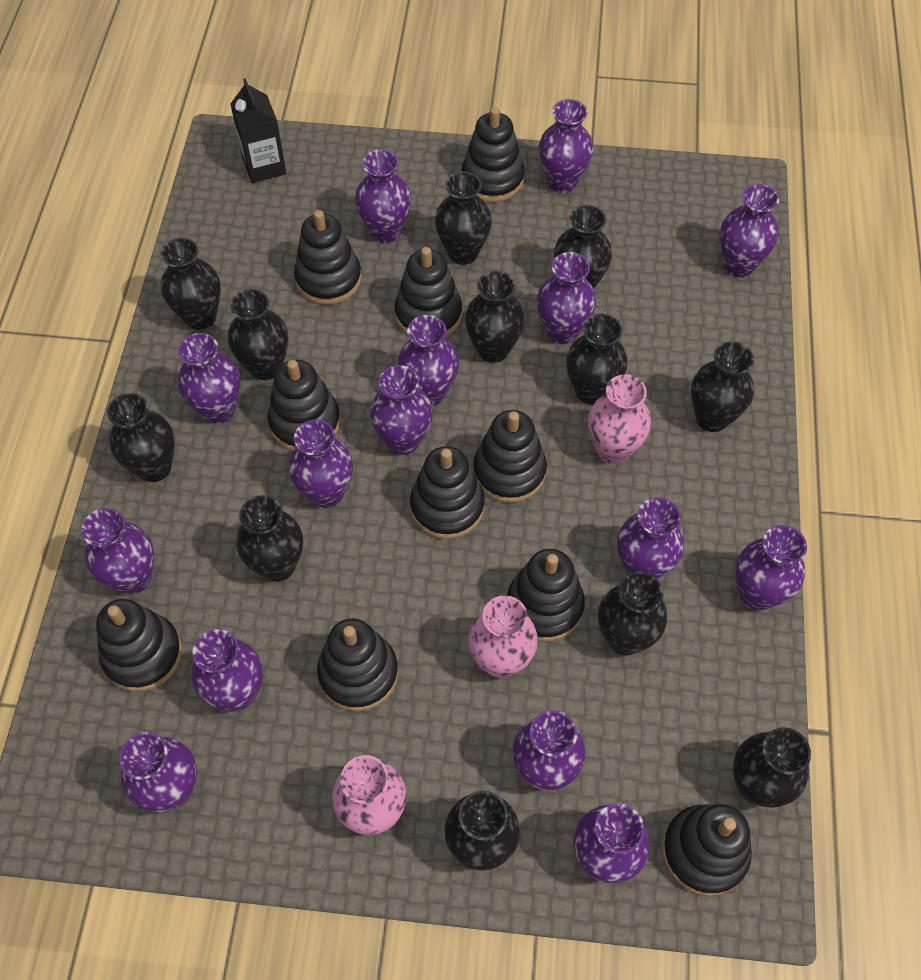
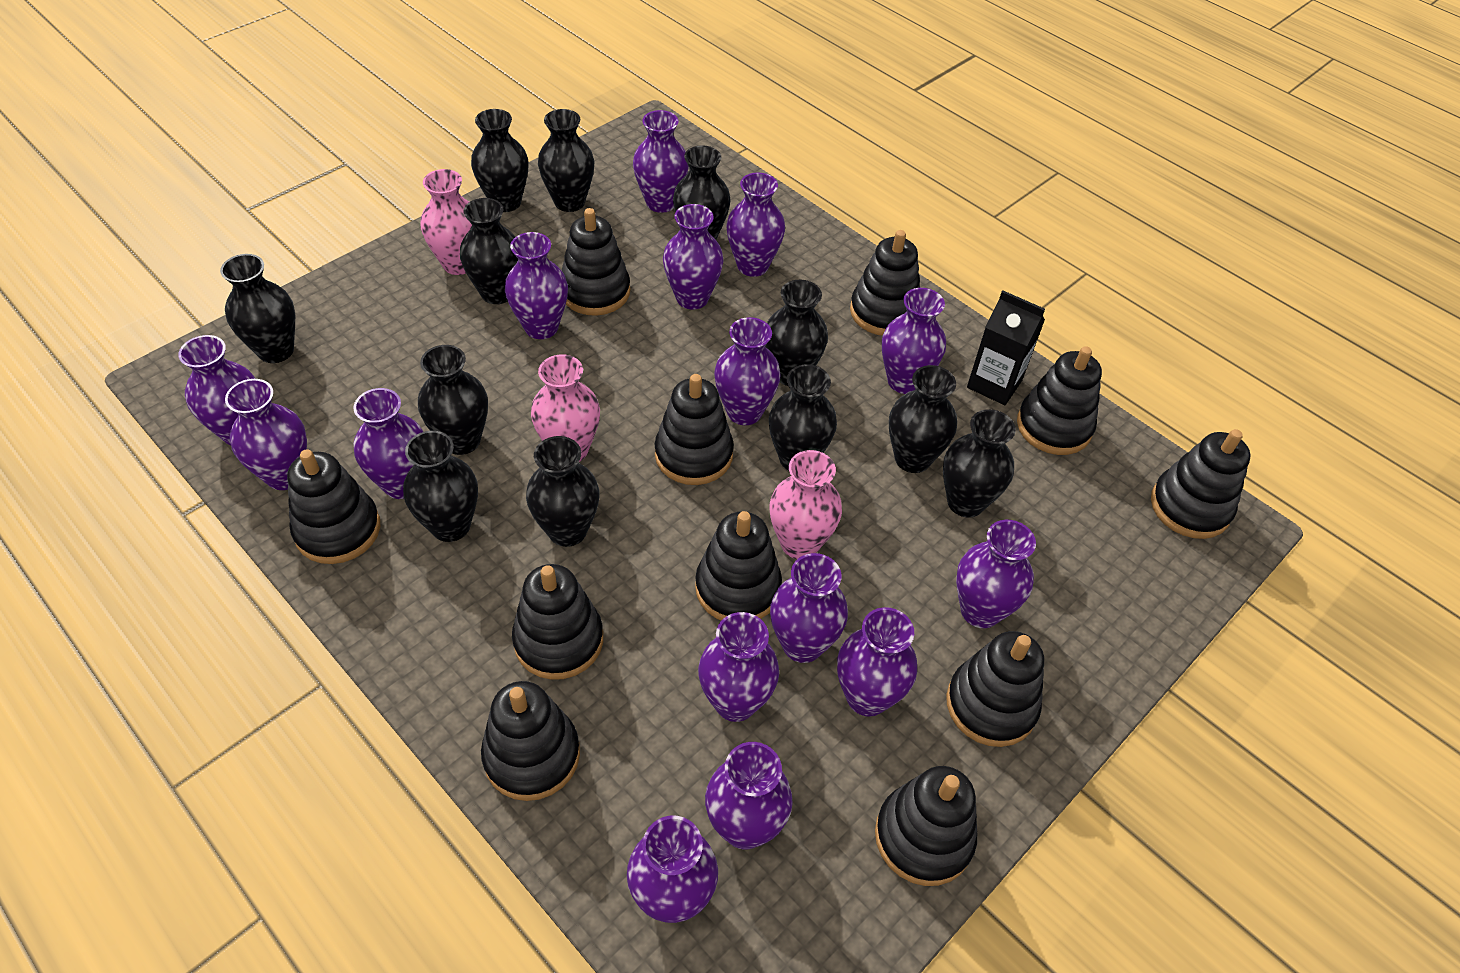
black stacking toy: [96,599,182,692] [268,360,341,451] [294,210,362,305] [317,619,398,712] [394,247,462,337] [410,446,484,539] [462,107,525,202] [473,410,547,503] [507,549,585,642] [662,804,752,896] = 10 -> [287,449,380,564] [481,681,580,801] [512,564,603,680] [562,208,630,316] [654,374,734,485] [695,511,782,621] [850,230,920,336] [875,766,977,886] [946,631,1044,747] [1017,346,1102,455] [1151,429,1250,539] = 11

